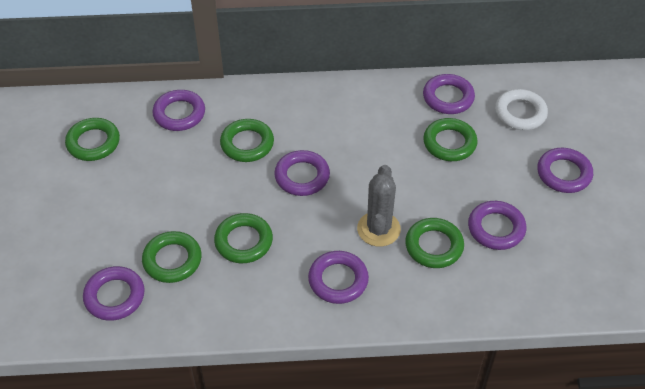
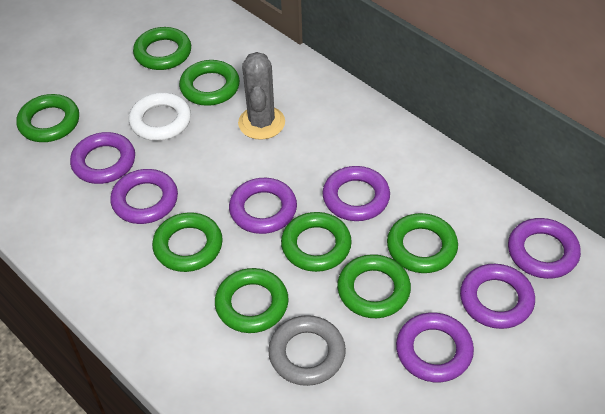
green ring: [65,118,120,161] [142,231,202,283] [214,213,273,263] [220,119,274,162] [405,218,464,268] [423,118,478,161] = 6 -> [16,94,79,142] [133,27,191,70] [152,212,223,272] [179,60,240,106] [215,268,288,333] [281,212,352,272] [337,254,411,318] [387,213,458,273] = 8
grey ring: none = 0 -> [268,315,346,386] = 1

